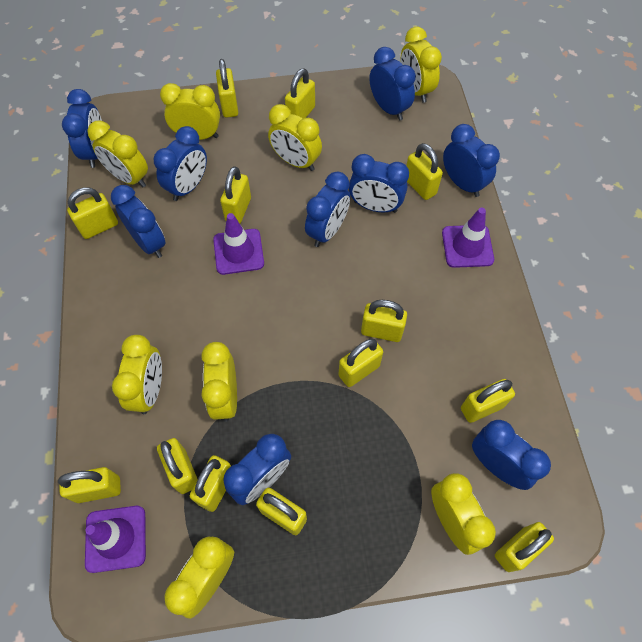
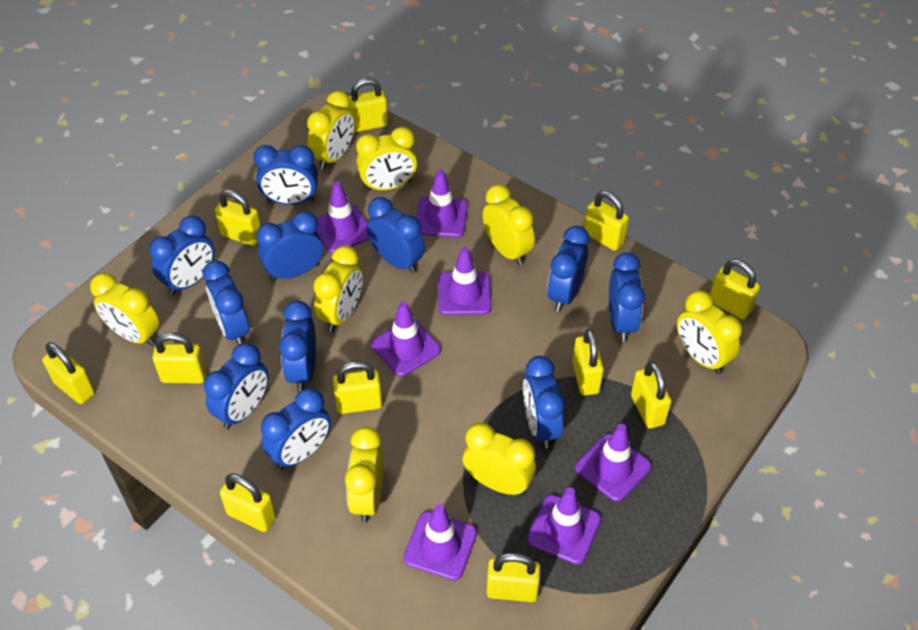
blue clock: [62,89,102,168] [111,185,166,258] [154,126,207,201] [223,434,291,505] [305,172,350,247] [349,154,409,213] [370,47,416,121] [443,124,500,197] [472,420,551,490] = 9 -> [149,216,214,295] [202,260,250,345] [204,343,268,429] [253,145,318,205] [256,211,323,281] [261,388,331,470] [279,301,316,392] [367,197,425,274] [523,356,565,448] [547,226,590,312] [609,252,645,342] = 11
purple traffic cone: [85,506,146,573] [213,213,264,275] [442,208,494,268] = 3 -> [316,182,370,253] [371,301,441,377] [403,504,477,580] [416,170,468,238] [438,247,491,315] [527,487,601,564] [575,424,651,502] = 7
yellow padlock: [58,467,121,503] [67,187,118,239] [157,438,198,494] [190,455,231,512] [216,59,238,118] [220,166,251,223] [256,487,307,535] [285,68,315,118] [338,338,383,387] [361,300,407,342] [406,143,443,200] [461,379,515,423] [495,522,554,572] = 13 -> [42,342,95,404] [152,332,207,383] [215,189,261,246] [220,474,276,532] [333,361,382,414] [348,78,388,132] [487,553,541,602] [573,329,604,396] [584,191,629,251] [631,361,672,429] [710,259,760,320] = 11

